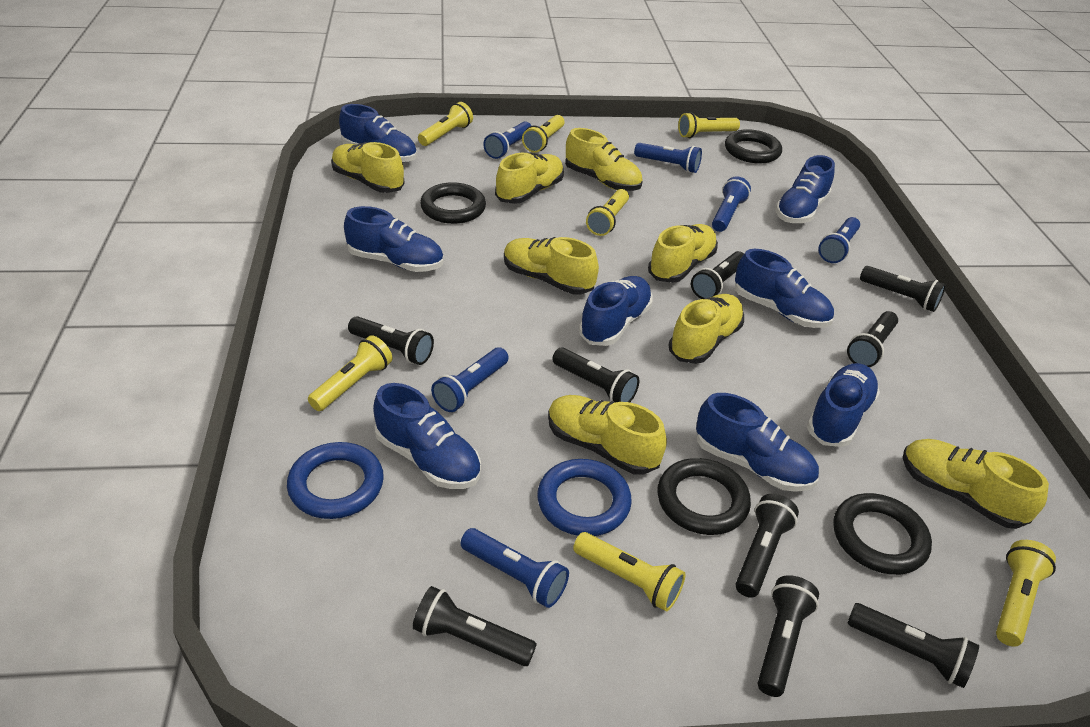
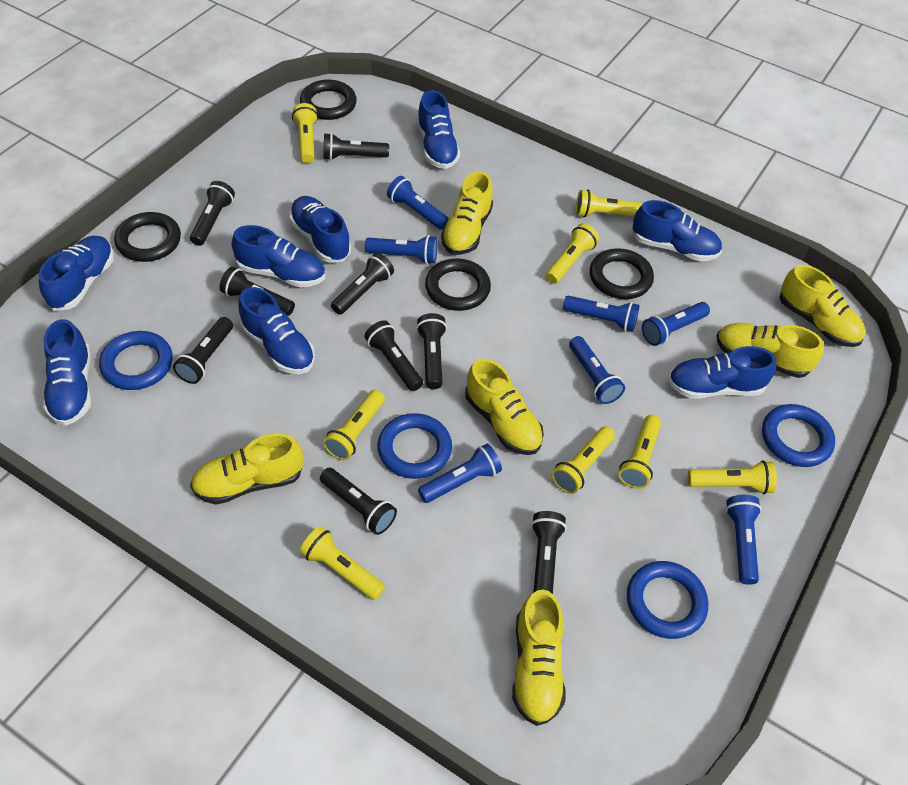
blue flashlight: [431,347,509,412] [461,528,569,608] [483,121,532,159] [634,143,702,173] [712,176,751,232] [818,217,860,263] = 6 -> [365,235,438,264] [387,176,449,230] [418,444,502,503] [563,296,640,332] [569,336,625,404] [642,302,710,346] [726,495,762,585] = 7
blue ring: [287,442,384,519] [537,459,632,536] = 2 -> [99,331,173,390] [377,413,452,479] [627,561,708,639] [762,404,835,467] = 4
yellow flashlight: [308,335,393,411] [418,102,473,146] [522,115,565,153] [573,532,686,611] [586,189,629,236] [678,112,740,138] [996,540,1056,647] = 7 -> [292,103,318,163] [300,526,385,600] [323,390,385,460] [546,223,599,284] [552,426,615,494] [576,190,643,217] [619,415,661,489] [688,460,777,494] = 8
yellow shoe: [331,142,405,193] [495,152,564,204] [504,237,599,294] [548,395,667,475] [565,128,642,191] [648,224,718,283] [669,294,744,364] [903,439,1049,529] = 8 -> [190,433,303,505] [441,171,493,255] [465,359,544,455] [512,590,566,726] [717,323,823,378] [780,265,865,347] = 6

